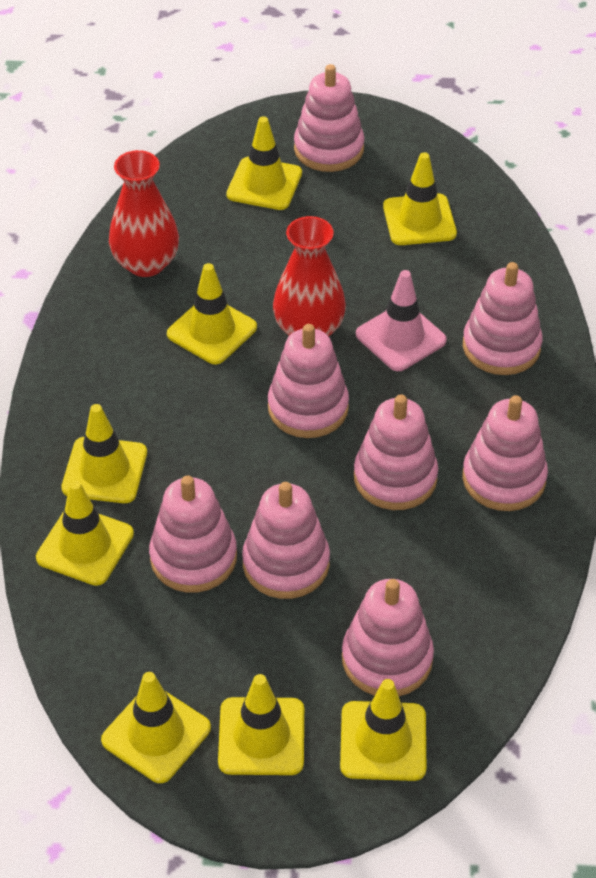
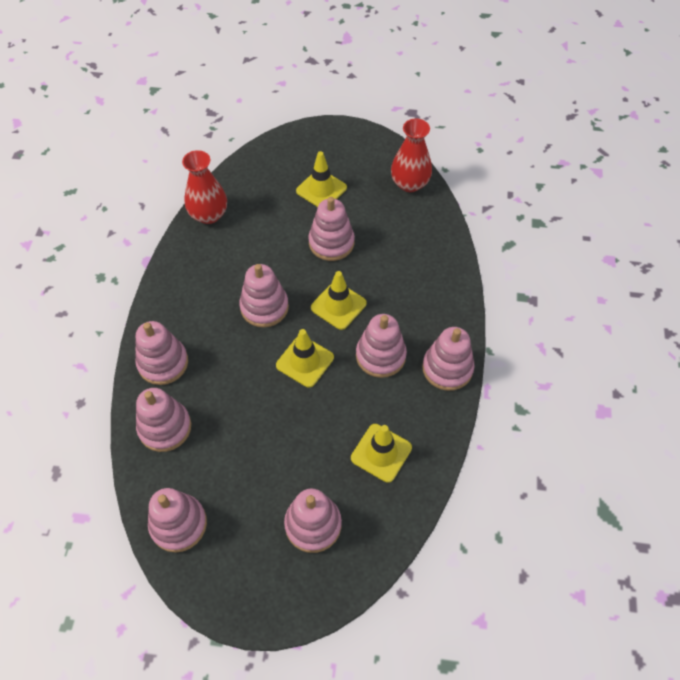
pink traffic cone: [356,270,447,371] = 1 -> none = 0
yellow traffic cone: [36,480,134,586] [61,404,147,503] [101,672,211,783] [167,263,257,364] [218,674,304,775] [226,116,302,210] [340,679,426,781] [383,152,457,245] = 8 -> [276,329,334,387] [296,151,347,207] [311,271,367,330] [351,424,412,483] = 4

